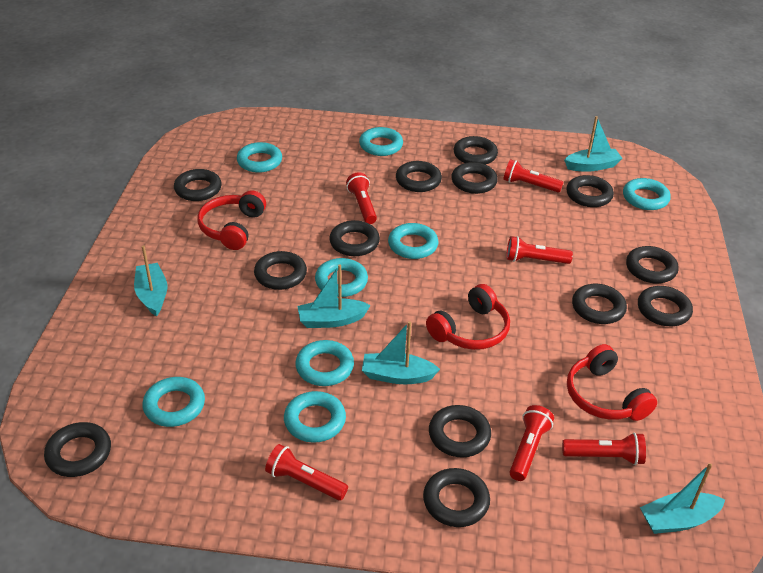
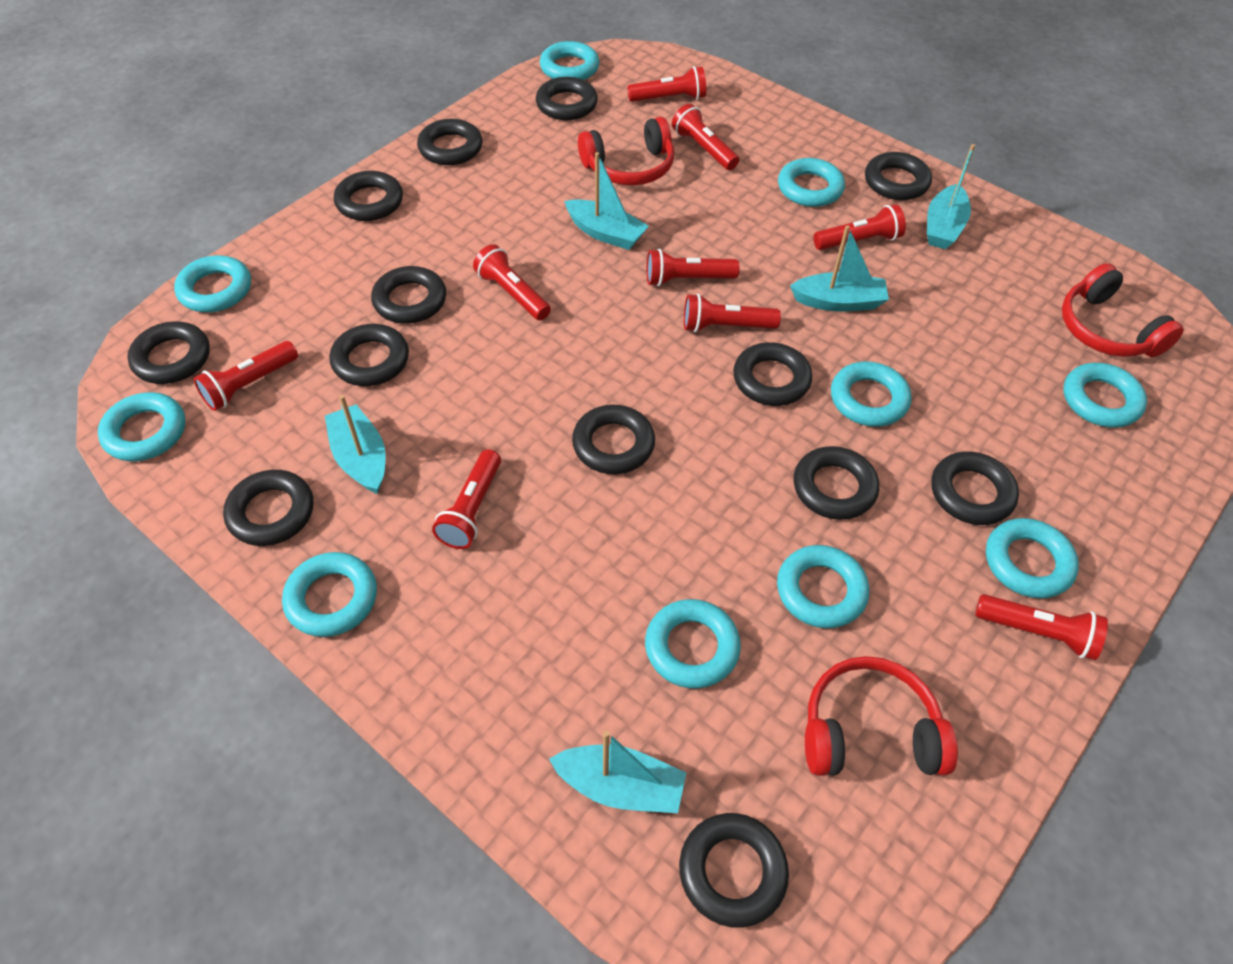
red flashlight: [265,444,348,500] [346,172,377,224] [503,159,563,193] [506,236,573,264] [510,405,554,481] [562,433,646,465] = 6 -> [194,341,298,411] [432,449,501,549] [473,244,551,320] [627,66,706,102] [646,249,740,286] [672,104,739,170] [684,294,781,332] [813,204,906,250] [975,594,1108,660] = 9
turquoise ring: [142,377,205,427] [237,142,282,173] [284,391,346,443] [295,340,354,386] [315,258,368,297] [359,127,403,156] [388,223,438,259] [623,178,671,210] = 8 -> [98,392,185,461] [174,255,251,312] [282,552,377,637] [540,41,599,80] [645,599,741,689] [777,545,869,628] [778,158,845,207] [831,361,911,427] [986,518,1079,599] [1063,363,1147,428] = 10

